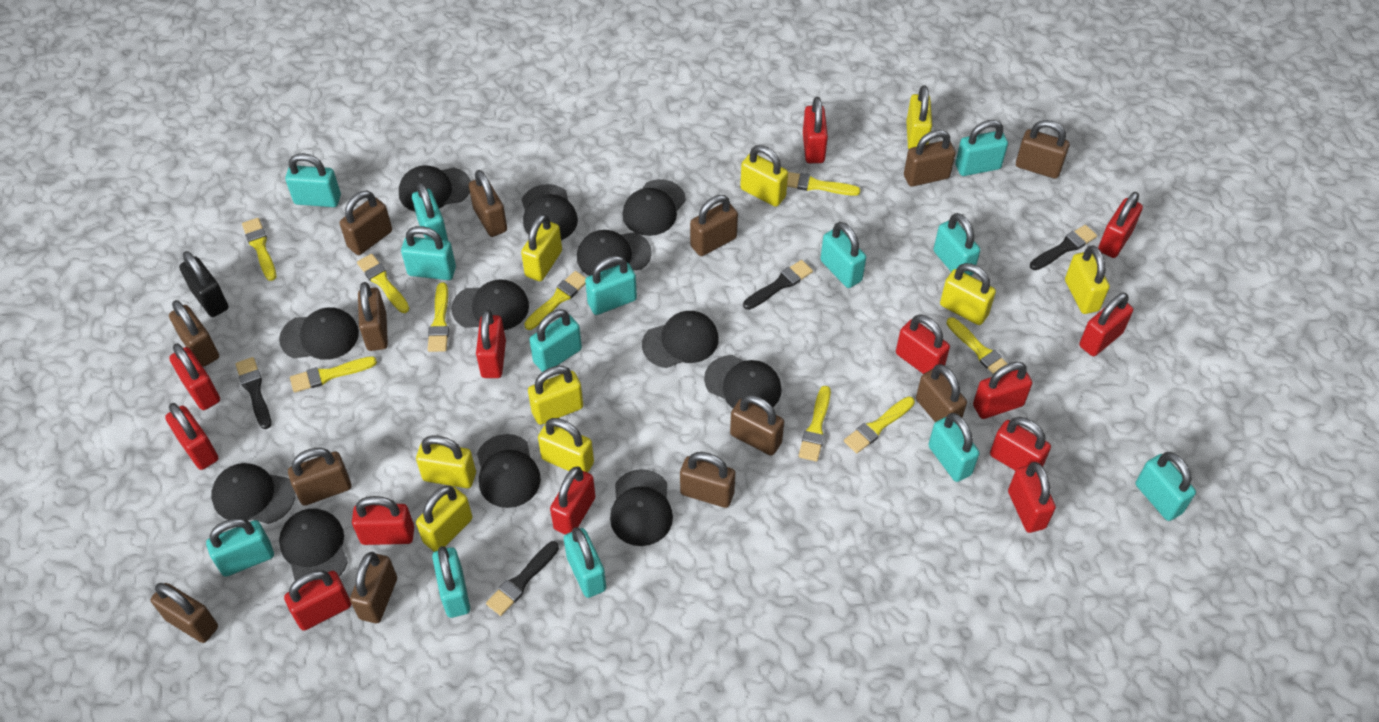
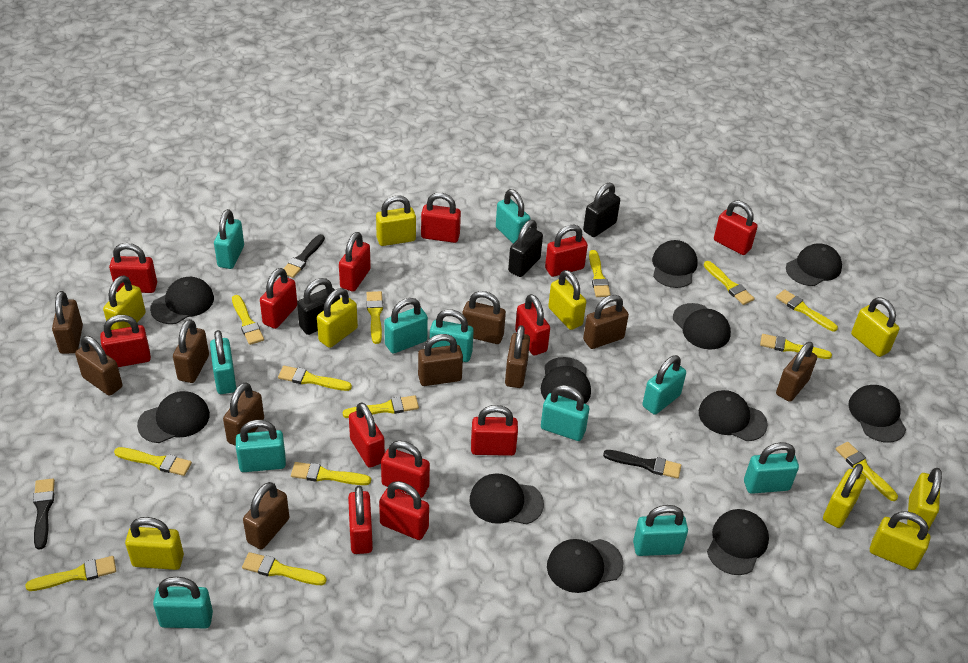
black brush: [235,357,271,429] [486,541,559,616] [743,260,813,310] [1030,225,1097,270] = 4 -> [33,478,55,550] [283,234,325,278] [603,450,681,479] = 3
black cap: [211,463,295,524] [279,307,359,360] [279,509,348,580] [399,165,471,212] [451,279,529,330] [477,434,541,508] [522,184,578,240] [577,230,652,276] [610,469,673,546] [622,179,686,236] [642,311,719,368] [704,355,782,408] = 12 -> [137,391,210,443] [150,277,214,324] [470,473,544,524] [541,357,591,404] [547,539,623,593] [652,240,698,288] [673,303,731,349] [699,390,768,441] [707,509,769,575] [786,243,842,286] [848,385,906,443] = 11
black padlock: [179,251,228,317] = 1 -> [297,278,340,335] [508,220,543,277] [583,183,620,237] = 3
brown padlock: [151,583,218,643] [169,300,219,367] [288,448,351,506] [340,191,392,255] [350,552,397,623] [358,282,388,351] [469,170,507,237] [680,452,735,508] [690,195,738,256] [730,395,784,456] [904,130,956,187] [916,364,967,423] [1016,120,1070,179] = 13 -> [52,291,83,354] [75,336,122,396] [173,319,209,383] [223,382,264,446] [243,482,289,549] [418,334,463,386] [462,291,506,344] [505,325,530,388] [583,295,629,349] [776,342,817,402] = 10
turquoise padlock: [206,518,274,577] [285,153,341,207] [401,226,456,280] [412,182,448,241] [432,546,470,618] [529,309,582,372] [564,527,606,598] [585,256,637,315] [820,222,866,288] [928,413,979,482] [934,213,980,276] [955,120,1008,176] [1136,452,1196,521] = 13 -> [153,577,213,628] [210,330,236,394] [214,209,244,269] [236,420,286,472] [384,298,428,354] [430,309,474,362] [496,189,530,244] [541,385,589,441] [633,505,688,556] [642,355,686,415] [744,442,799,494] = 11
yellow brush: [242,218,276,281] [290,356,377,393] [357,254,409,313] [428,282,449,352] [524,271,586,330] [787,172,861,196] [799,386,831,462] [844,396,915,453] [946,317,1008,374] = 9 -> [25,556,116,591] [114,447,192,476] [232,295,264,345] [242,552,327,585] [278,366,352,391] [291,462,371,485] [343,395,419,418] [367,291,383,344] [589,250,611,297] [704,261,755,305] [760,334,832,359] [776,289,838,332] [835,442,898,501] = 13

